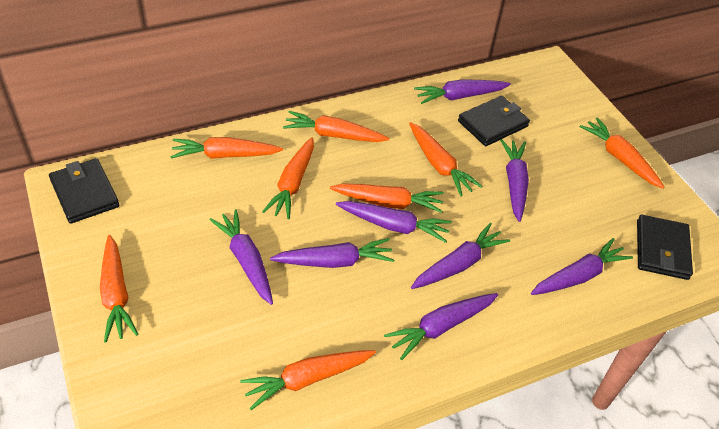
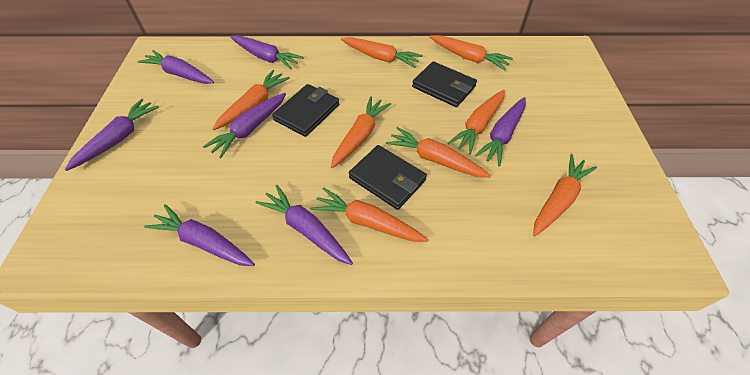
purple carrot: [209,209,273,305] [270,238,394,268] [336,201,452,243] [384,293,498,360] [411,223,510,289] [414,79,511,104] [500,139,529,222] [531,238,633,295] = 8 -> [65,99,159,171] [137,50,214,84] [144,204,255,266] [203,93,286,158] [230,35,304,69] [256,185,353,265] [475,97,526,167] = 7

